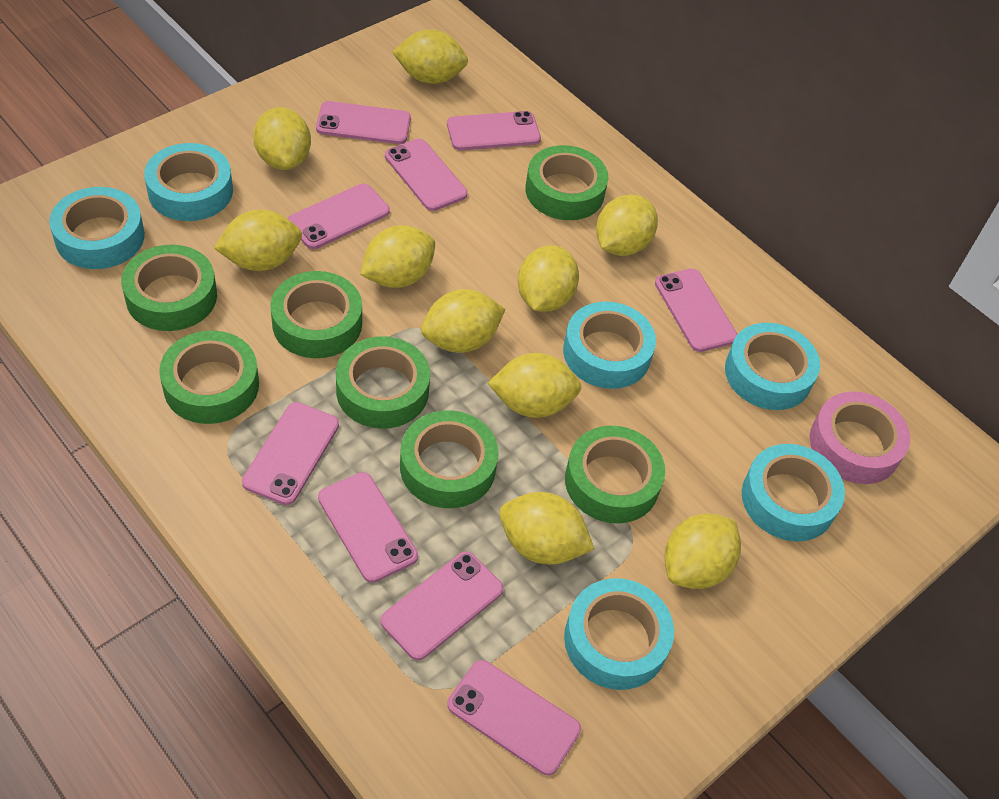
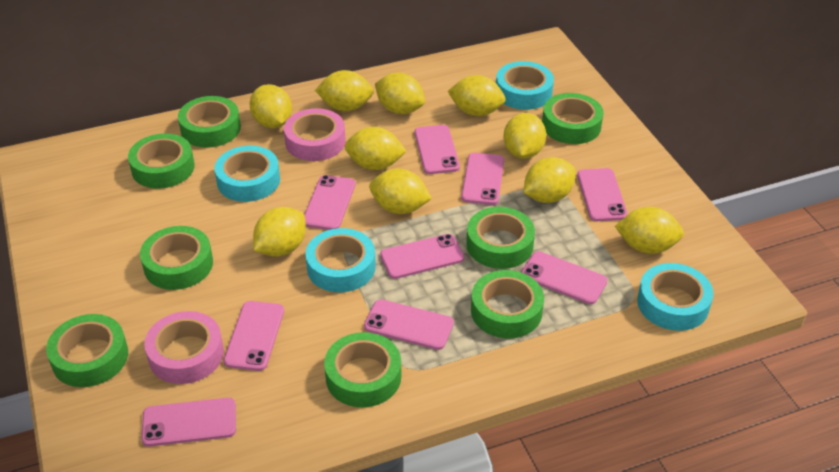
green tape: [121,245,217,331] [159,331,259,424] [270,271,362,358] [336,336,430,429] [400,410,499,508] [525,145,608,220] [565,426,665,523] = 7 -> [46,314,128,387] [128,133,195,189] [140,226,213,290] [178,96,241,148] [324,332,401,407] [466,207,535,269] [471,270,544,339] [542,93,604,144] = 8
pink tape: [810,392,910,484] = 1 -> [144,311,224,384] [284,108,346,161] = 2
turquoise tape: [49,187,145,269] [144,143,233,221] [563,302,656,389] [564,578,674,690] [725,323,820,410] [742,444,845,542] = 6 -> [214,146,280,202] [305,228,376,292] [496,61,554,110] [637,263,714,331] = 4

